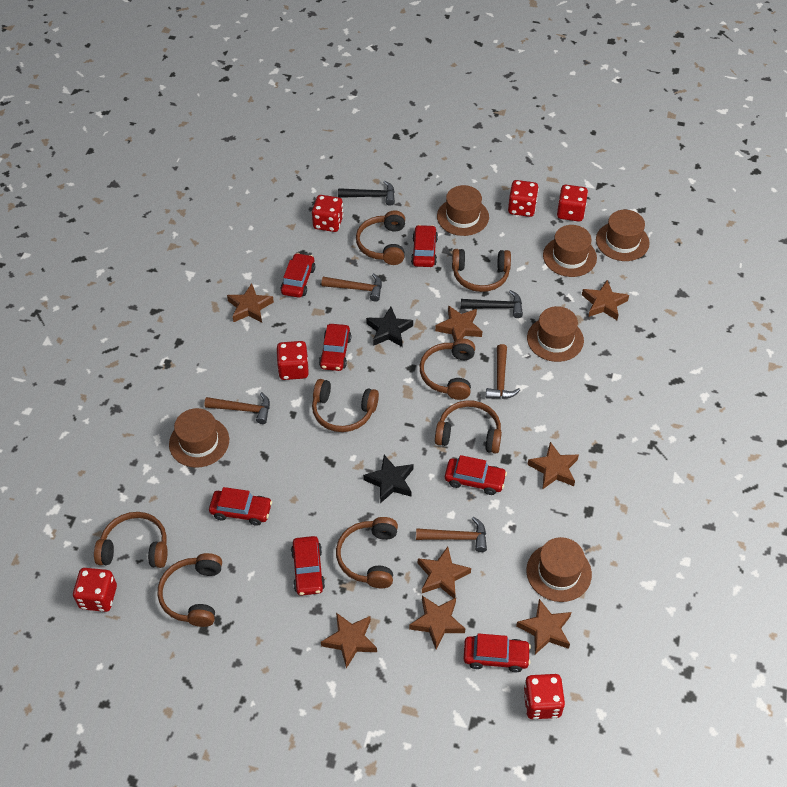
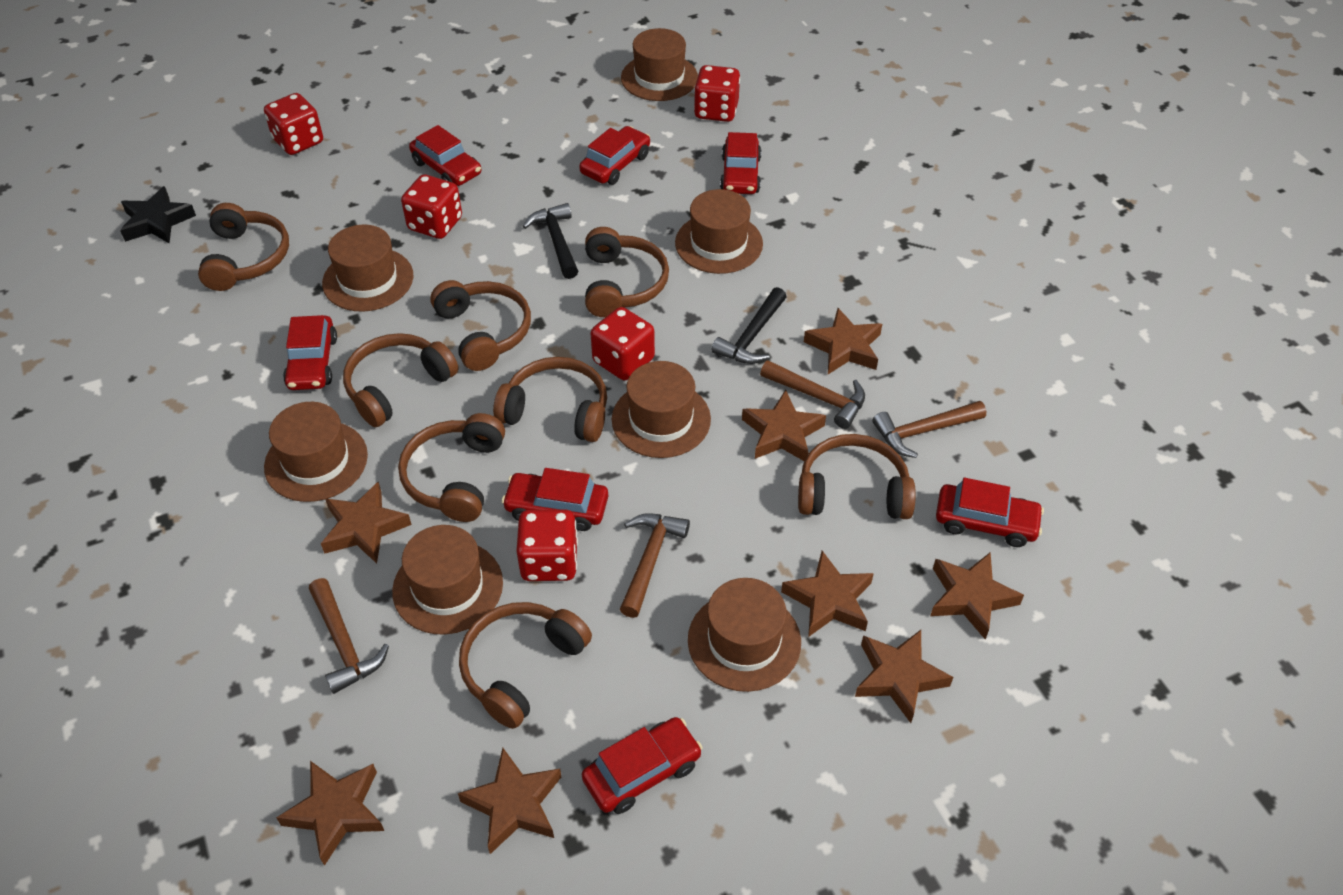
black star: [363,455,413,503] [366,307,413,347] = 2 -> [120,186,196,243] = 1
brown hat: [169,408,229,468] [437,185,489,236] [526,537,592,602] [527,306,584,362] [543,225,597,277] [596,210,650,261] = 6 -> [264,402,368,502] [322,225,413,311] [392,525,503,634] [612,361,711,458] [621,28,698,101] [675,189,763,274] [688,578,801,692] = 7
red dice: [73,568,117,612] [276,341,309,380] [312,195,344,232] [508,180,539,217] [523,674,565,719] [557,185,588,222] = 6 -> [264,93,323,155] [401,174,462,239] [516,509,578,581] [590,307,655,380] [694,65,740,122] = 5

